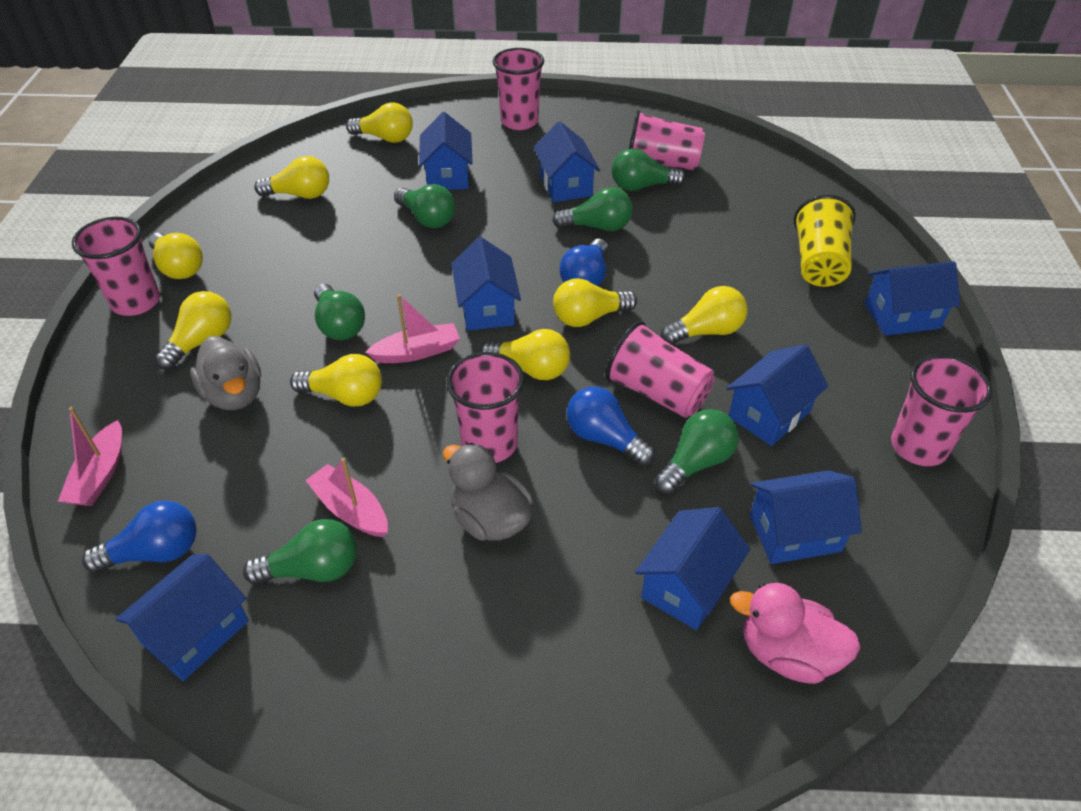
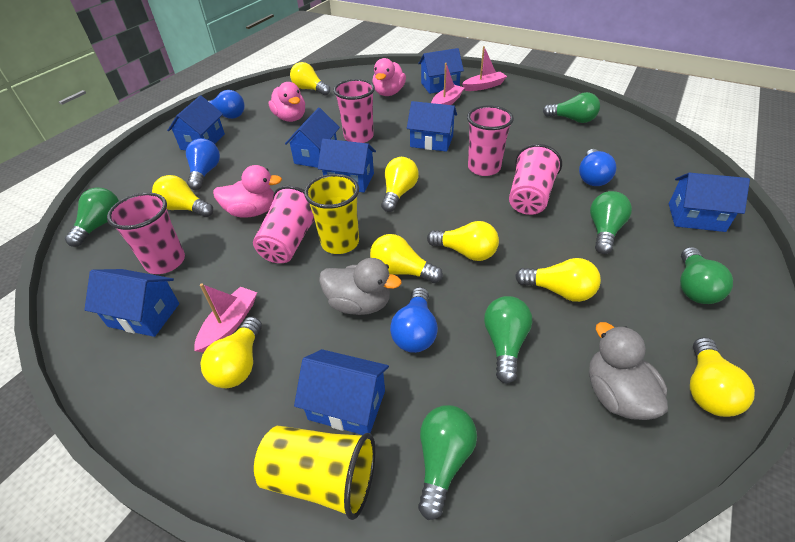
blue light bulb: [82,501,197,573] [560,239,608,286] [567,387,655,466] = 3 -> [186,138,220,190] [209,90,245,119] [390,287,438,353] [579,149,616,186] = 4
pink cup: [72,217,160,316] [446,352,525,463] [493,48,544,130] [605,321,715,418] [629,110,705,170] [891,354,993,466] = 6 -> [107,193,185,274] [253,186,315,263] [333,79,375,143] [467,106,514,176] [509,144,562,215] = 5
pink duck: [730,583,861,684] = 1 -> [213,165,282,217] [269,82,305,122] [372,58,406,96] = 3
yellow cup: [794,195,856,287] = 1 -> [254,426,375,520] [304,174,359,254] = 2

